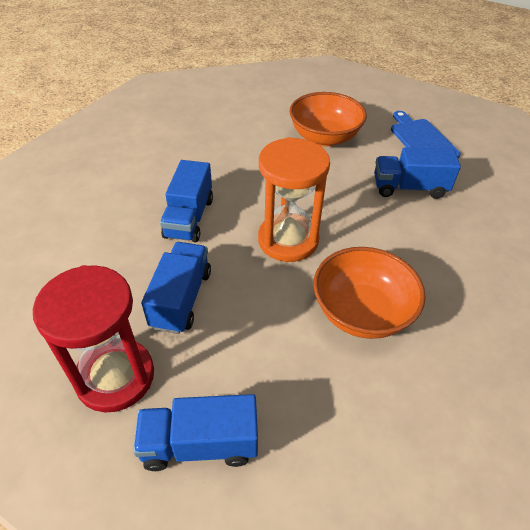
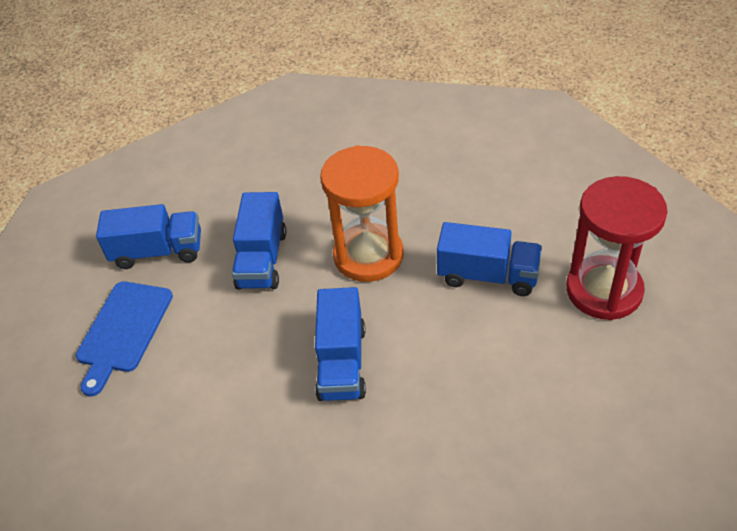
orange bowl: [290,92,367,147] [313,247,425,339] = 2 -> none = 0

